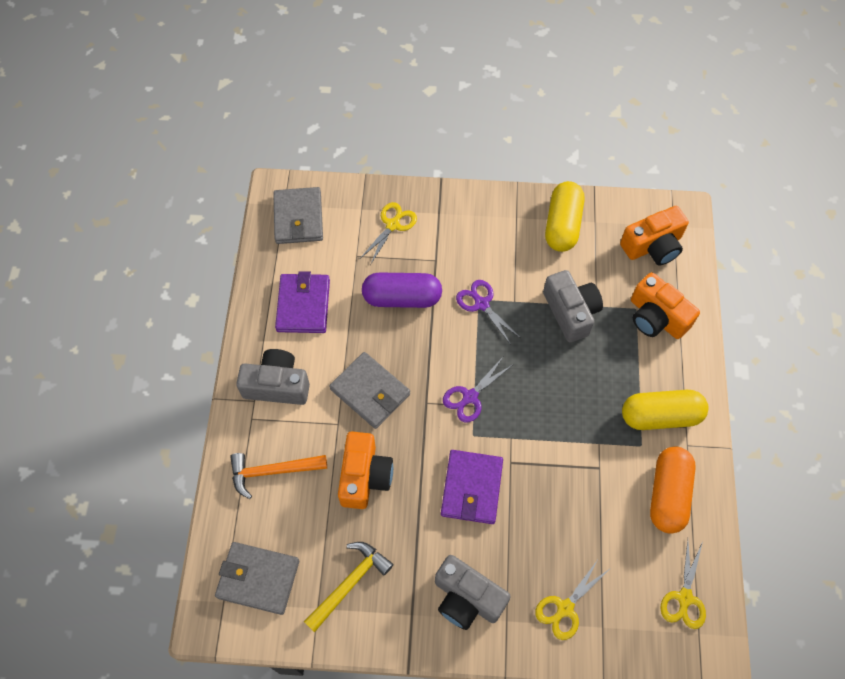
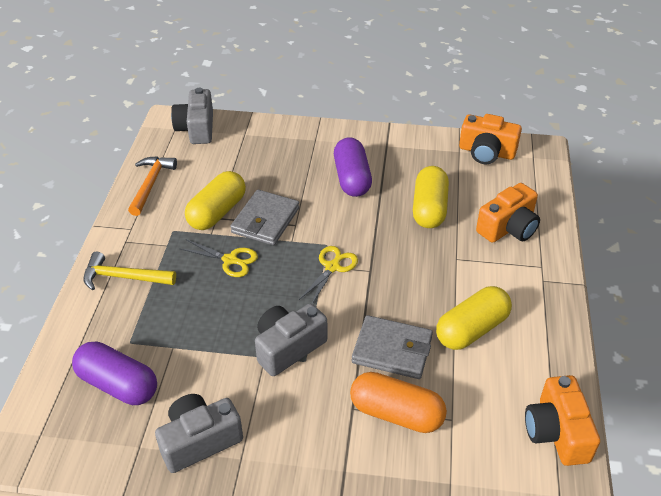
grey wallet: [215,542,299,615] [273,187,323,244] [329,352,410,429] = 3 -> [230,190,299,245] [352,315,433,379] = 2
purple capsule: [362,273,442,308] = 1 -> [72,341,157,405] [334,137,372,197] = 2
purple scissors: [443,357,512,422] [456,280,521,345] = 2 -> none = 0
purple wallet: [275,271,330,333] [441,450,503,524] = 2 -> none = 0
yellow capsule: [545,181,584,252] [622,390,709,430] = 2 -> [185,171,246,230] [413,166,449,228] [436,286,512,350] = 3
yellow scissors: [361,202,417,265] [535,560,608,640] [660,540,706,629] = 3 -> [179,239,258,277] [299,246,358,304] = 2

